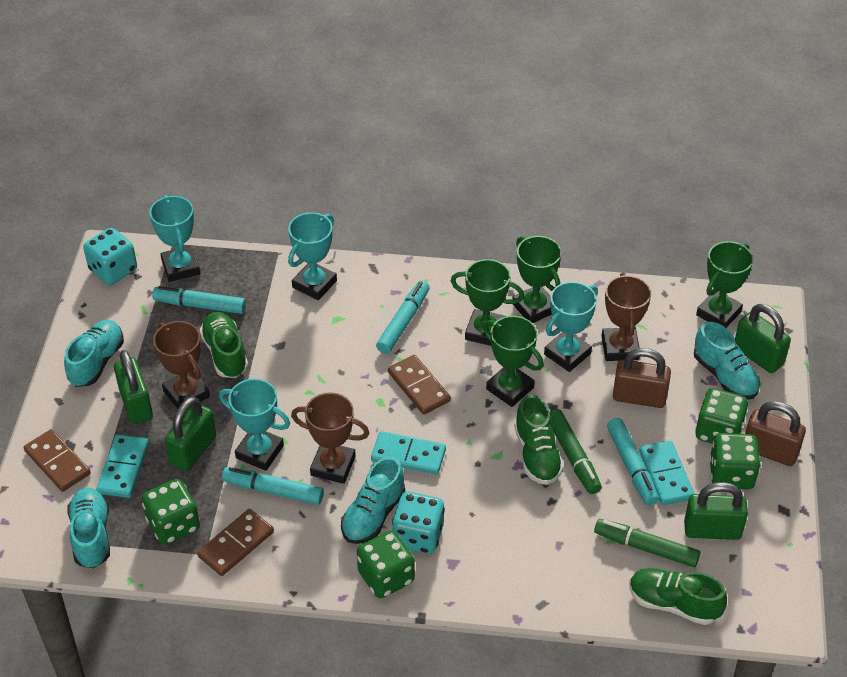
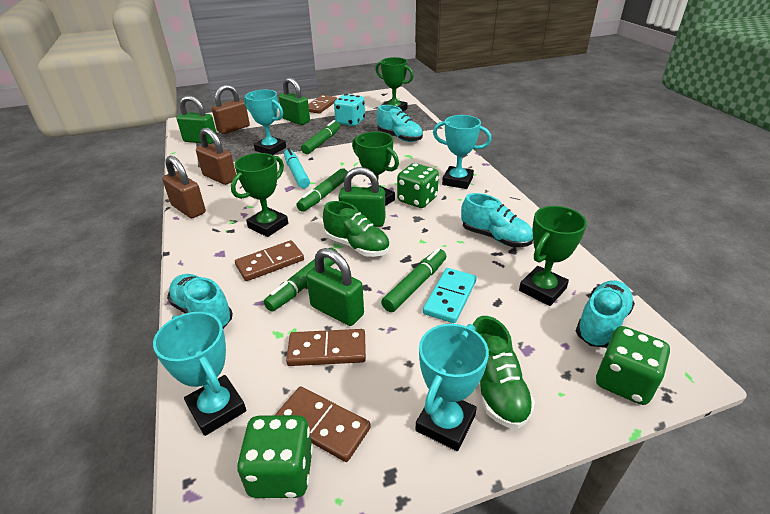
brown domino: [24,429,91,492] [197,509,274,576] [388,355,451,415] = 3 -> [235,240,304,281] [275,386,371,462] [286,329,366,366] [308,95,337,114] = 4
brown padlock: [613,348,671,408] [745,401,806,466] = 2 -> [162,156,206,218] [196,128,236,185] [212,85,250,134] = 3
brown trophy: [153,321,210,409] [291,392,369,484] [601,273,651,361] = 3 -> none = 0
green dice: [142,479,200,545] [357,530,415,599] [695,388,748,444] [709,433,761,490] = 4 -> [237,415,313,498] [397,163,439,208] [596,326,670,405] = 3
green marker: [550,409,602,494] [594,519,700,567] = 2 -> [264,248,337,312] [297,168,348,212] [301,120,340,154] [381,248,446,312] = 4
green shoe: [200,312,248,378] [514,395,564,485] [629,568,727,625] = 3 -> [323,201,390,257] [473,316,535,429] = 2
turquoise dice: [83,228,137,285] [392,492,445,554] = 2 -> [334,94,365,126] = 1
turquoise domino: [96,434,149,498] [371,431,446,475] [639,441,695,505] = 3 -> [423,268,477,323] = 1
turquoise marker: [152,286,246,314] [222,467,324,505] [376,281,430,354] [607,418,659,505] = 4 -> [284,148,310,188] = 1

